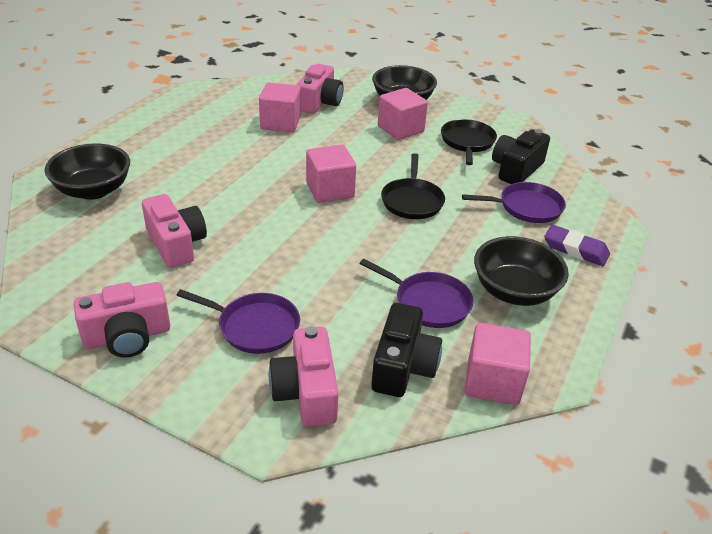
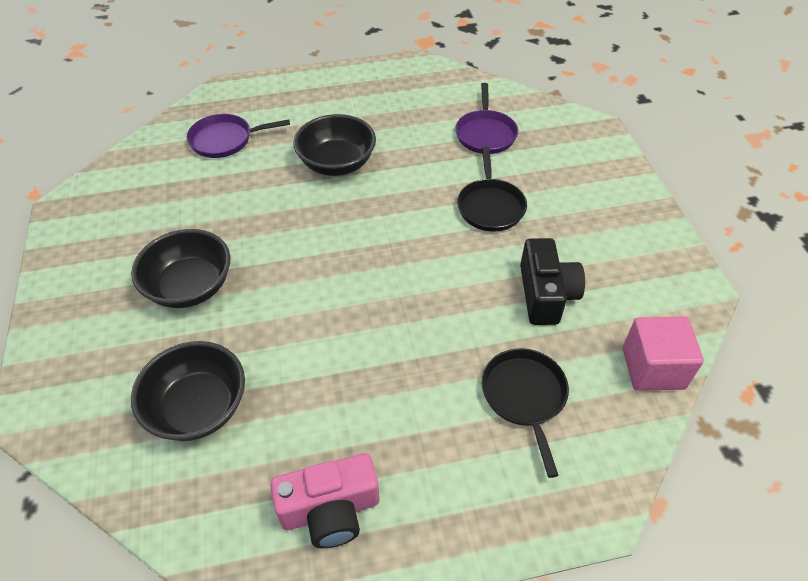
black camera: [371,303,442,397] [492,129,550,184] = 2 -> [520,238,585,325] = 1
pink camera: [74,282,170,358] [142,194,207,268] [269,326,339,427] [297,64,343,114] = 4 -> [270,453,380,548] = 1
pink cube: [259,83,301,132] [306,145,356,203] [378,88,428,140] [465,323,531,405] = 4 -> [623,316,704,391] = 1
purple eraser: [544,225,610,266] = 1 -> none = 0
purple pan: [176,289,300,354] [359,259,473,328] [462,182,566,223] = 3 -> [187,114,290,158] [455,83,518,154] = 2

